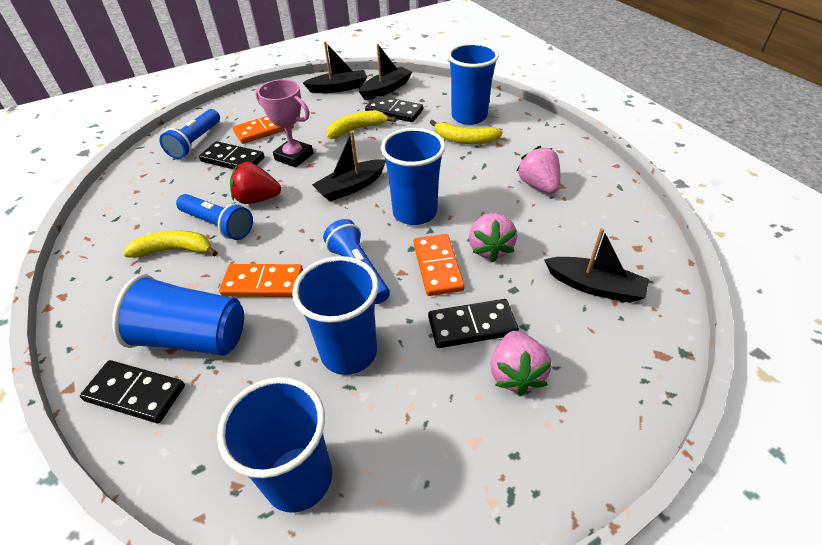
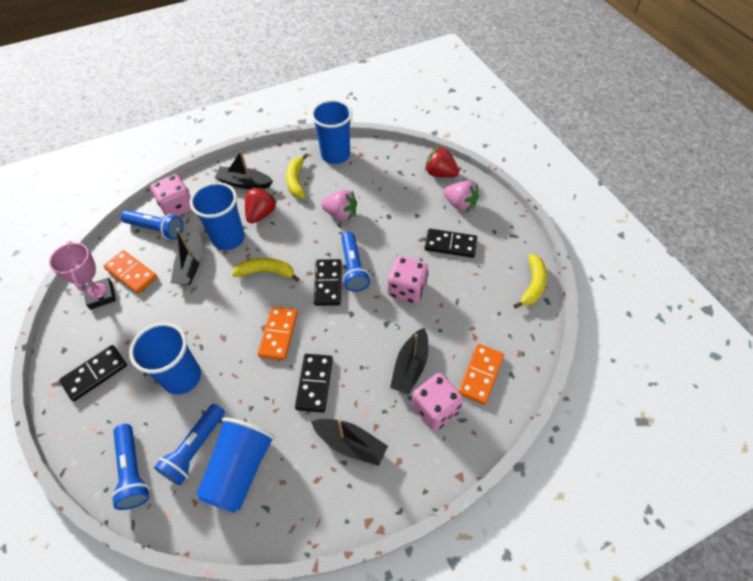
blue cup: [112,274,244,356] [217,377,332,513] [292,256,379,375] [381,128,445,225] [448,43,499,125] = 5 -> [129,323,201,395] [190,182,245,250] [196,417,275,513] [311,100,352,164] = 4
blue flashlight: [159,109,220,159] [176,194,253,240] [323,219,390,304] = 3 -> [111,424,150,510] [121,210,183,240] [154,404,225,485] [341,232,370,292] = 4
pink dice: none = 0 -> [151,174,192,216] [388,256,428,304] [411,373,464,430] = 3
pink strawberry: [469,213,517,262] [490,331,552,396] [517,146,560,194] = 3 -> [321,190,357,221] [443,181,479,212] = 2
red strawberry: [230,162,281,204] = 1 -> [245,188,277,223] [425,146,459,177] = 2

